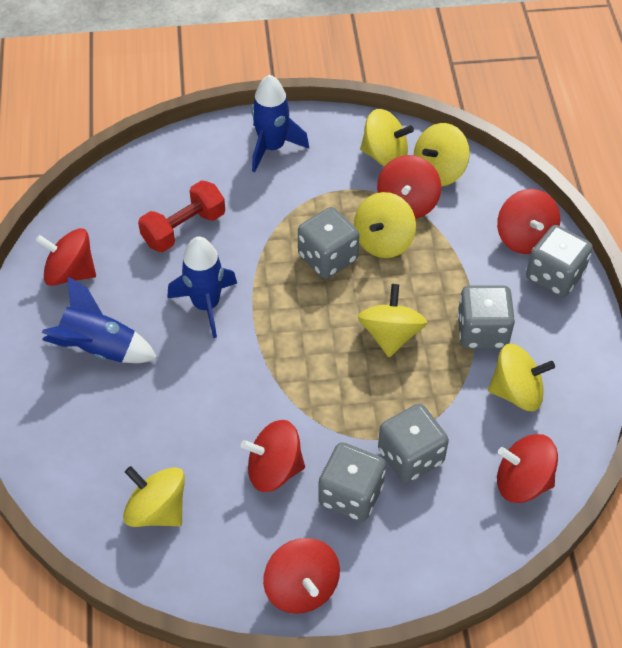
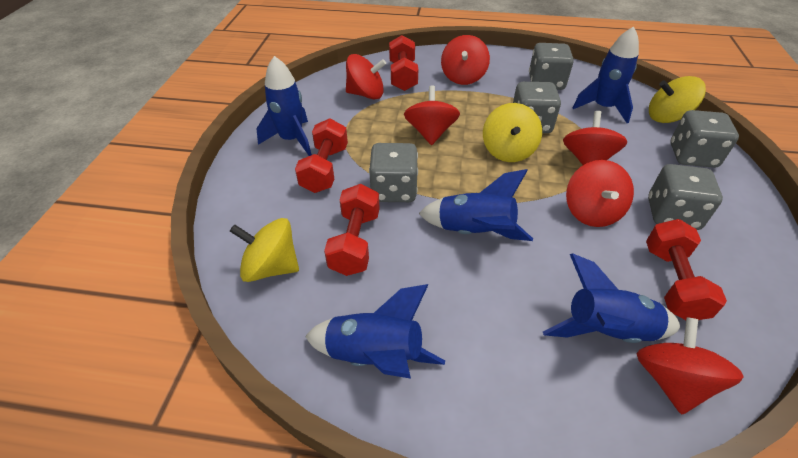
blue rocket: [42,277,158,363] [167,237,237,338] [251,74,309,172] = 3 -> [257,56,312,156] [305,284,445,379] [419,169,533,241] [543,253,680,343] [573,26,639,123] = 5
red dumbbell: [138,180,225,252] = 1 -> [295,118,348,193] [324,184,380,276] [389,35,418,91] [646,219,727,320] = 4
yellow spinning top: [123,466,185,527] [354,192,416,258] [358,284,427,357] [360,109,414,167] [414,123,470,186] [488,344,555,411] = 6 -> [230,218,299,282] [483,103,542,162] [649,76,706,123] = 3

